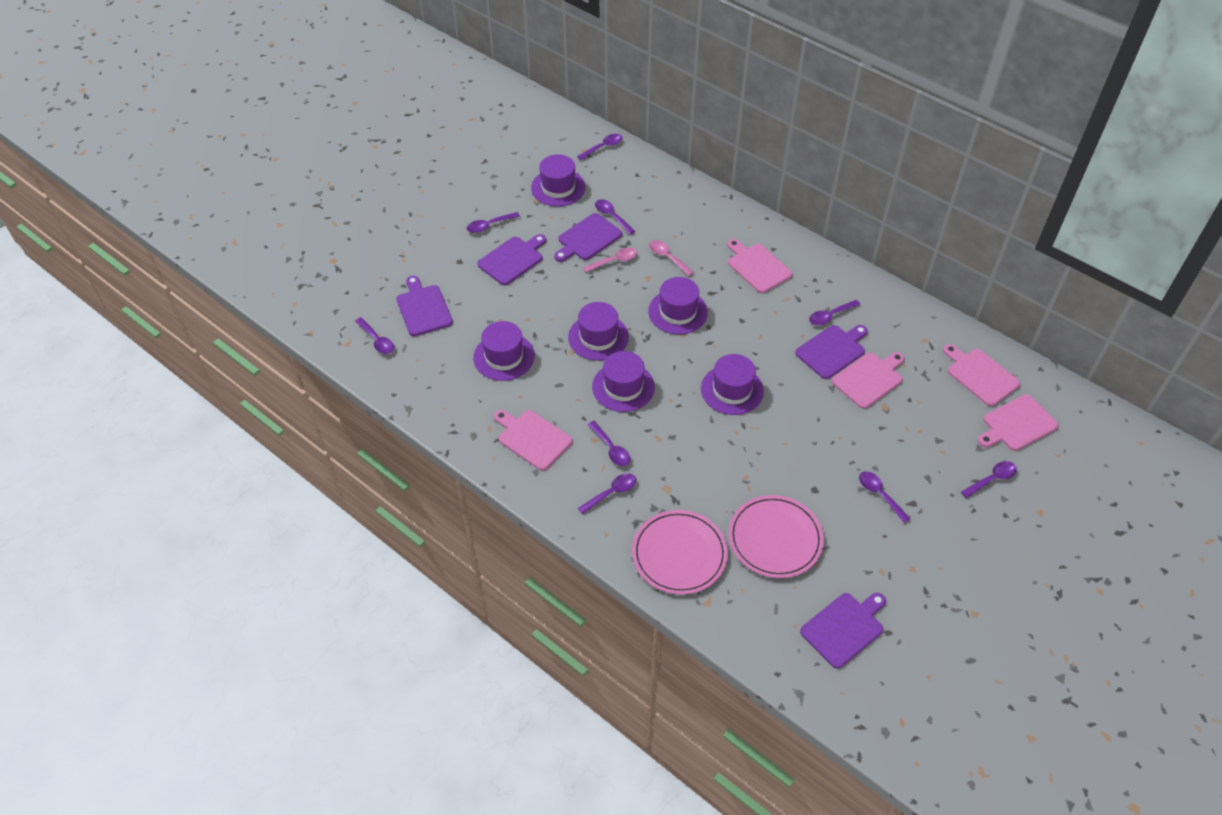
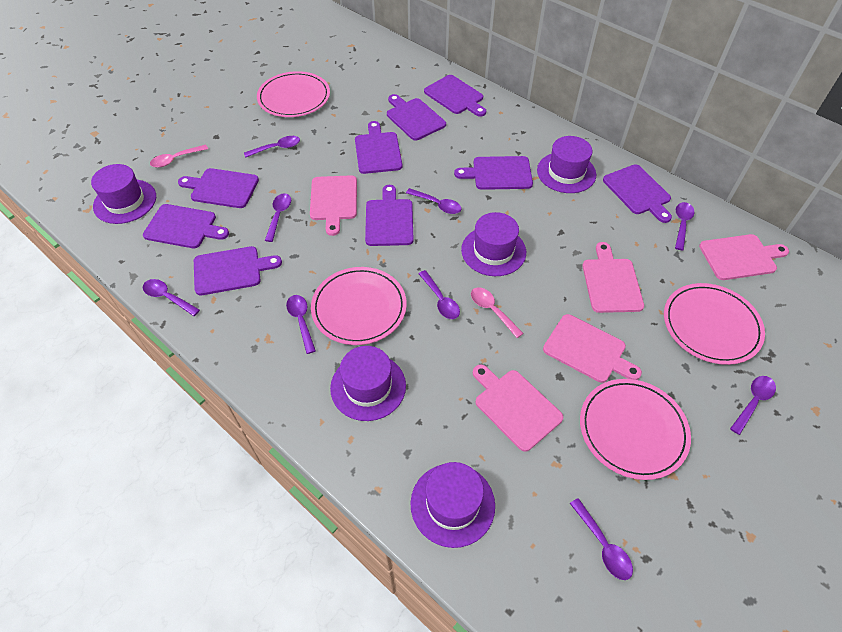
pink plate: [632,510,728,595] [729,495,824,578] = 2 -> [257,71,330,117] [311,267,407,345] [580,379,691,480] [664,283,765,365] = 4
purple cutting board: [396,276,453,336] [477,234,546,285] [554,213,622,262] [795,325,868,379] [800,593,886,669] = 5 -> [143,204,229,248] [178,168,259,208] [194,246,282,296] [355,121,402,174] [365,185,414,246] [387,94,446,140] [424,75,486,117] [454,156,533,190] [603,164,672,223] = 9
purple hat: [473,321,535,381] [531,154,585,207] [568,302,629,361] [592,351,655,412] [648,277,708,335] [701,354,764,415] = 6 -> [91,164,156,224] [330,346,406,421] [410,462,495,548] [461,212,526,276] [537,136,596,193] = 5

